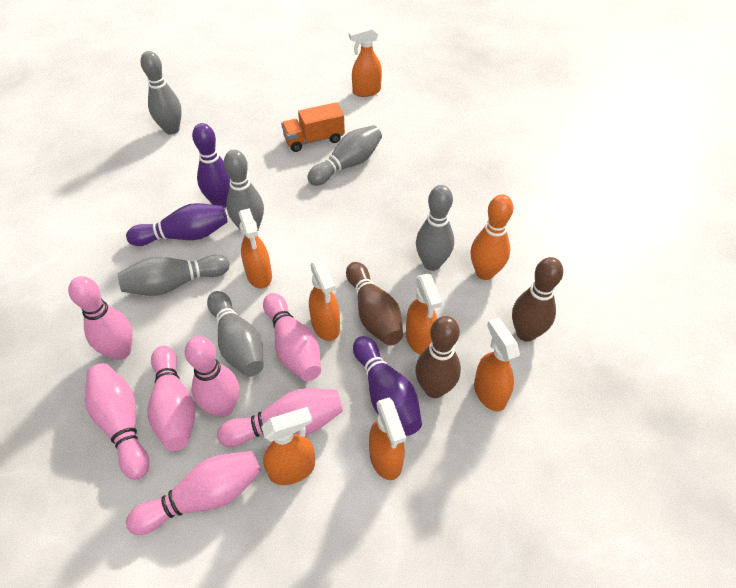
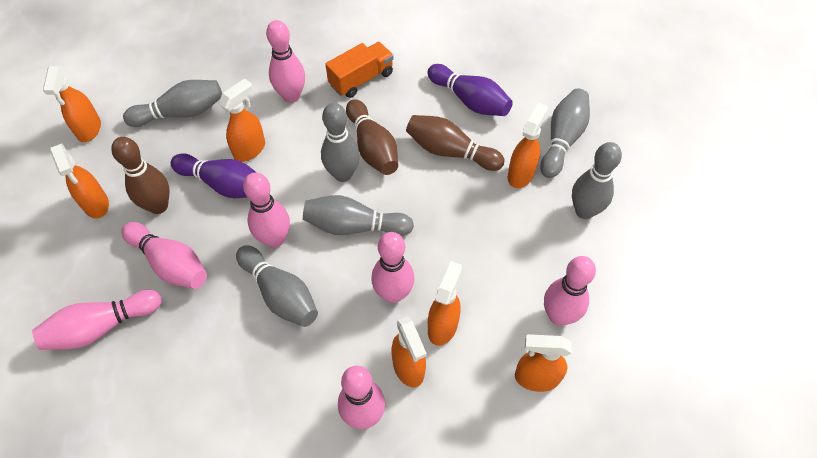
orange bowling pin: [471,195,513,280] = 1 -> none = 0
purple bowling pin: [126,203,228,246] [192,123,230,208] [353,336,422,436] = 3 -> [171,153,257,198] [428,64,513,116] = 2

